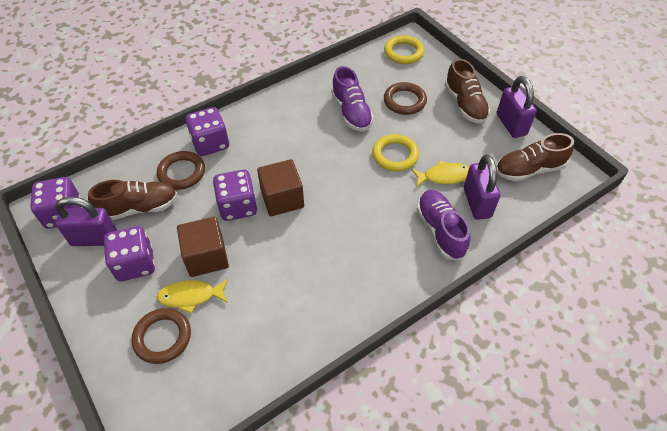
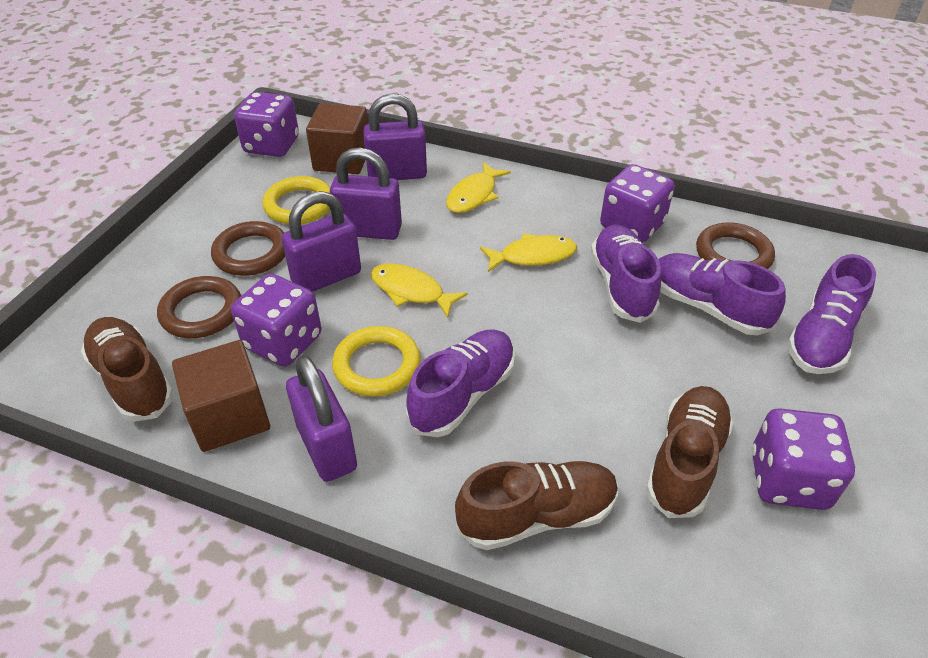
purple padlock: [55,196,117,246] [464,154,500,220] [497,76,537,138] = 3 -> [282,191,361,292] [286,355,357,482] [330,148,402,240] [363,93,427,180] = 4
purple shoe: [331,66,374,132] [416,190,470,261] = 2 -> [406,329,515,437] [591,224,661,323] [658,253,786,335] [787,254,876,374] = 4
yellow fish: [157,279,228,314] [411,160,469,187] = 2 -> [371,263,468,318] [446,162,511,213] [480,233,577,272] = 3

